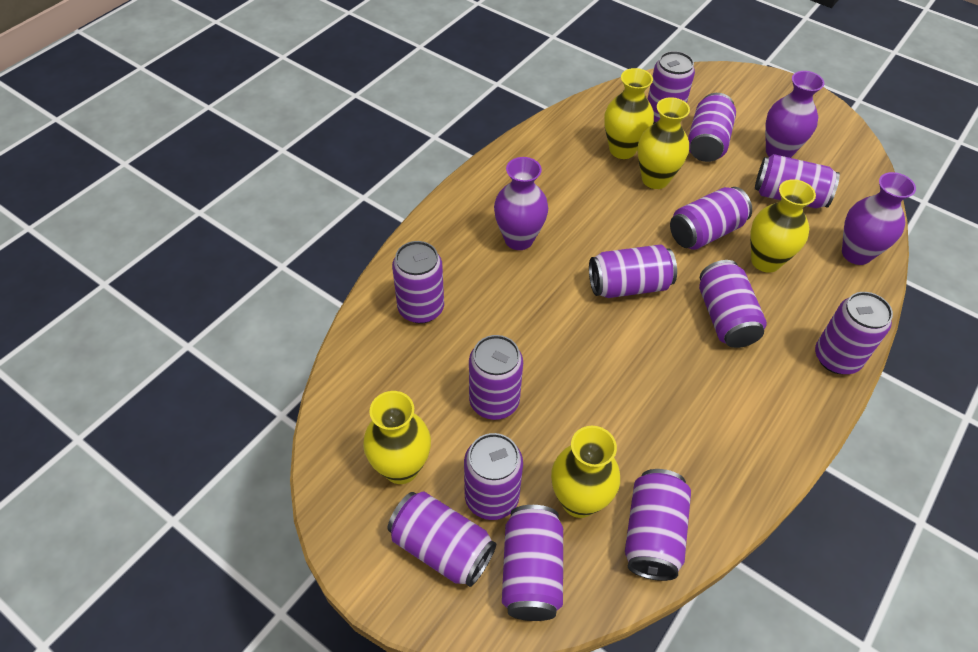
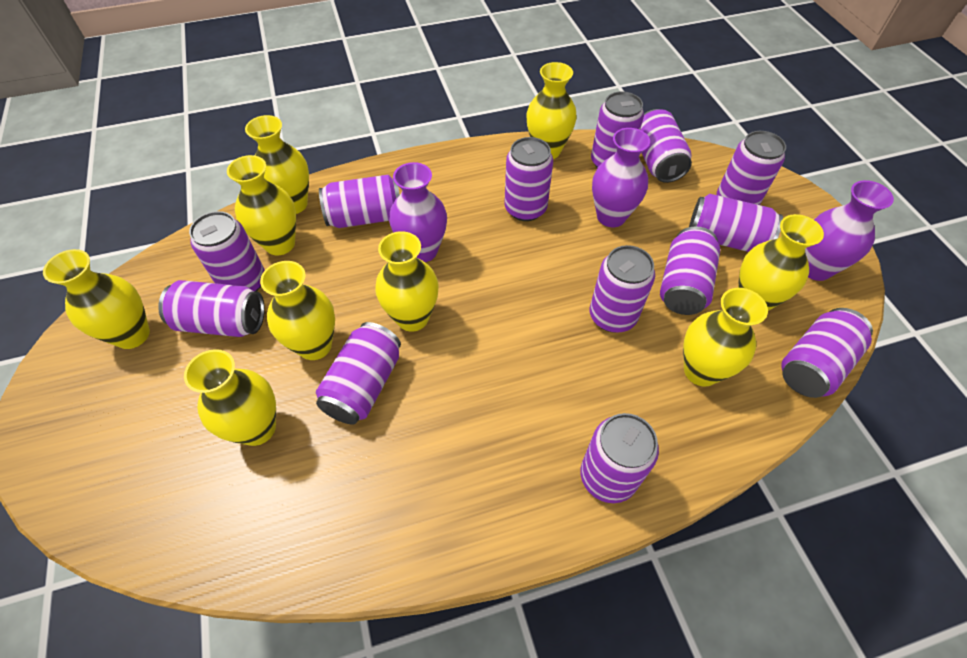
yellow vase: [363,391,431,484] [551,426,620,518] [604,68,654,159] [637,97,690,189] [750,179,816,273] = 5 -> [43,249,150,349] [184,349,276,446] [227,155,296,256] [245,115,309,214] [260,261,335,360] [375,231,439,332] [526,62,577,159] [683,288,768,387] [738,214,824,311] = 9

